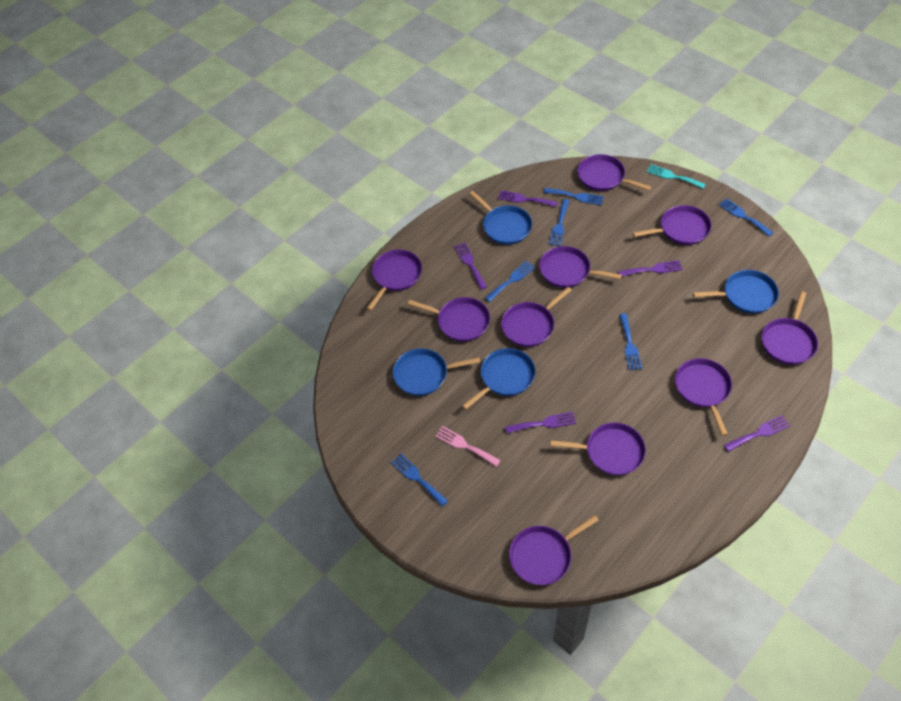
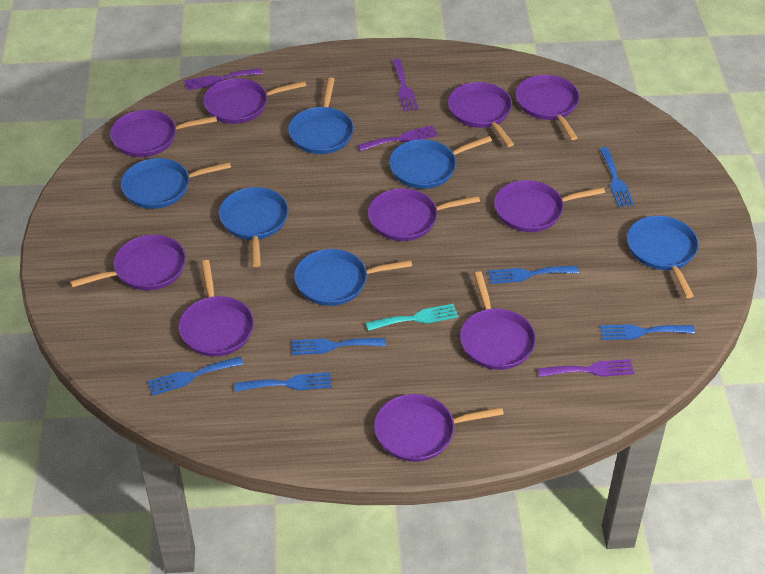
blue pan: [393,348,480,396] [462,348,536,410] [469,191,532,245] [693,270,779,313] = 4 -> [121,158,231,209] [219,187,289,267] [289,77,354,154] [295,249,412,306] [390,136,492,189] [627,216,699,298] = 6
pink fork: [435,426,501,467] = 1 -> none = 0
purple fork: [454,242,487,289] [498,190,558,207] [505,412,576,433] [618,260,682,276] [724,415,790,452] = 5 -> [185,68,263,91] [358,125,438,151] [392,59,418,111] [538,359,635,377] = 4

